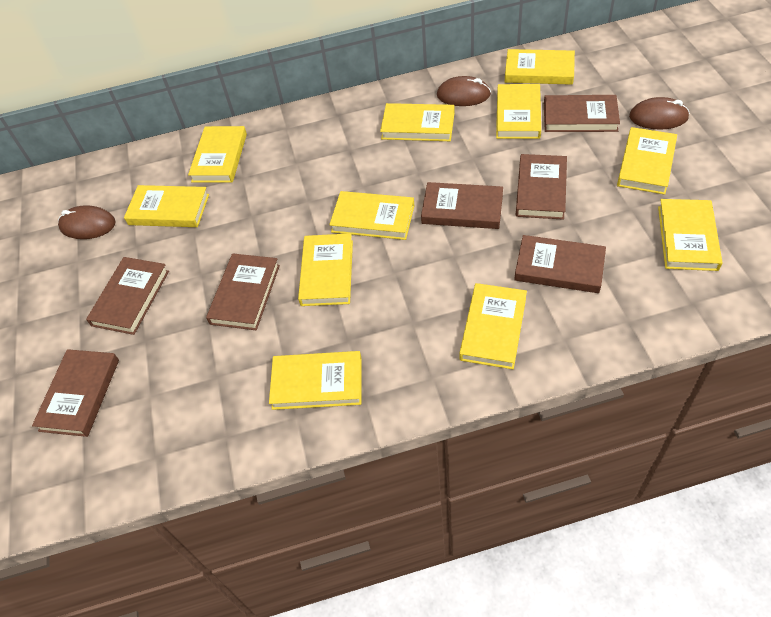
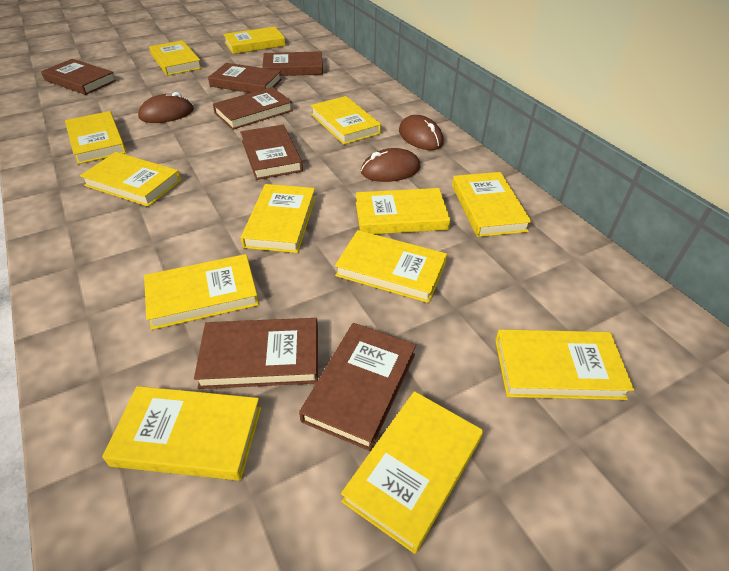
yellow book: [124,185,209,227] [188,126,247,183] [269,351,362,410] [298,233,353,306] [329,191,415,240] [380,103,454,141] [459,283,527,369] [496,84,541,139] [505,49,575,85] [617,127,677,195] [658,199,722,271] = 11 -> [65,111,126,164] [80,152,181,207] [102,386,261,481] [144,254,259,330] [149,40,202,76] [223,27,286,54] [241,184,316,253] [311,96,381,145] [335,230,447,303] [341,391,483,554] [356,188,450,234] [452,172,532,237] [495,329,634,400] = 13

